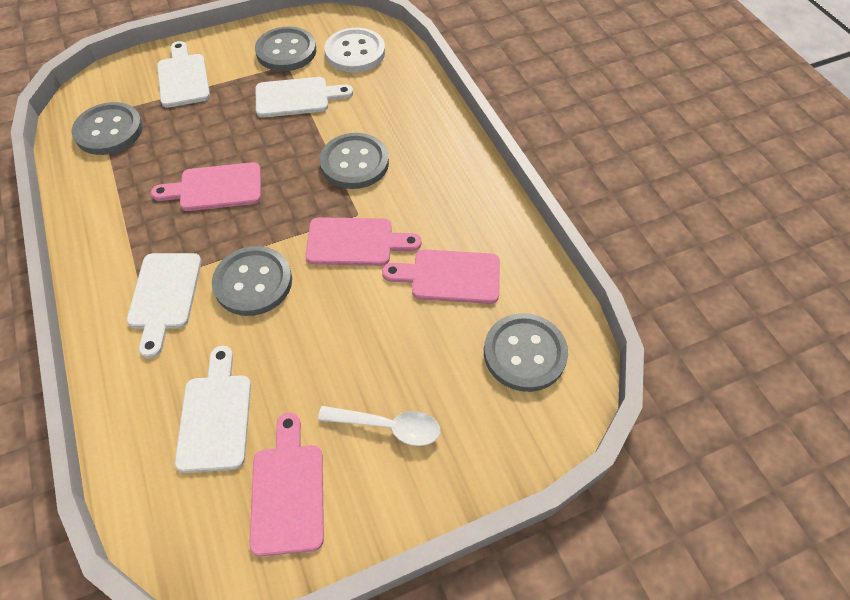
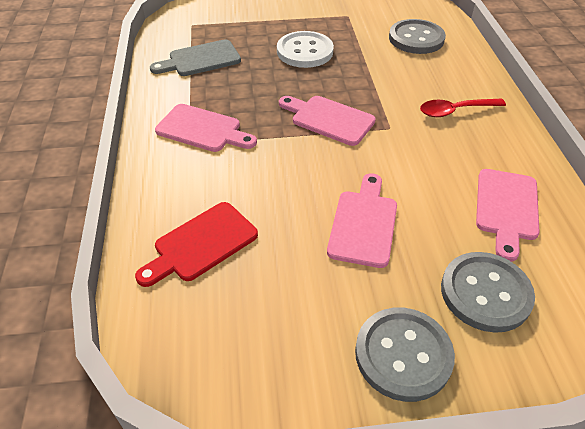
grey button: [71,102,143,155] [212,246,292,316] [255,26,316,71] [320,133,389,189] [484,313,568,392] = 5 -> [355,308,455,402] [389,19,446,54] [441,252,535,333] = 3
grey cutting board: none = 0 -> [150,39,241,76] = 1
red cutting board: none = 0 -> [135,202,258,287] = 1
red spoon: none = 0 -> [420,98,506,117] = 1
white cutting board: [127,253,202,358] [157,41,210,108] [175,346,251,473] [256,77,353,118] = 4 -> none = 0
white spoon: [318,406,440,446] = 1 -> none = 0

